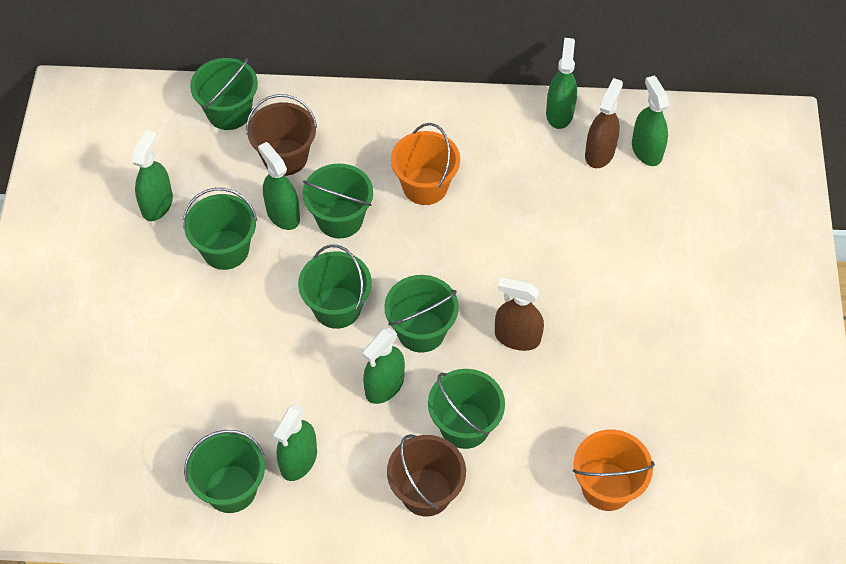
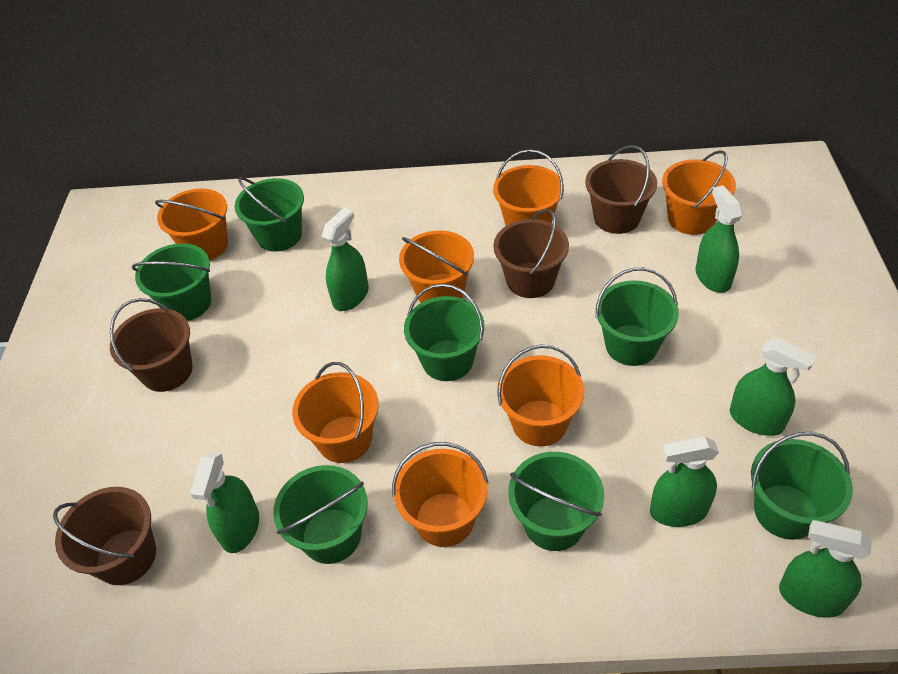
brown bucket: [246,94,317,176] [387,434,466,516] = 2 -> [53,487,156,585] [110,298,193,392] [494,209,569,298] [585,145,657,234] = 4
brown spray bottle: [495,277,544,351] [585,78,623,168] = 2 -> none = 0
orange bucket: [391,123,460,205] [573,430,655,511] = 2 -> [155,189,228,260] [292,362,379,463] [392,442,489,547] [399,230,474,303] [493,149,564,226] [497,344,584,446] [662,150,736,235] = 7

